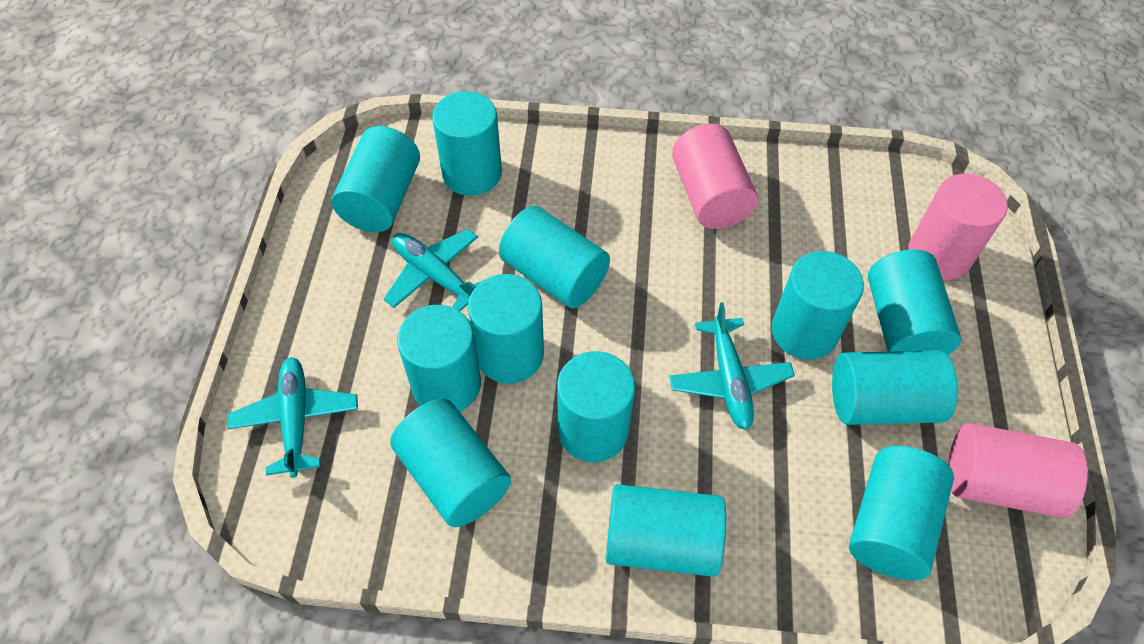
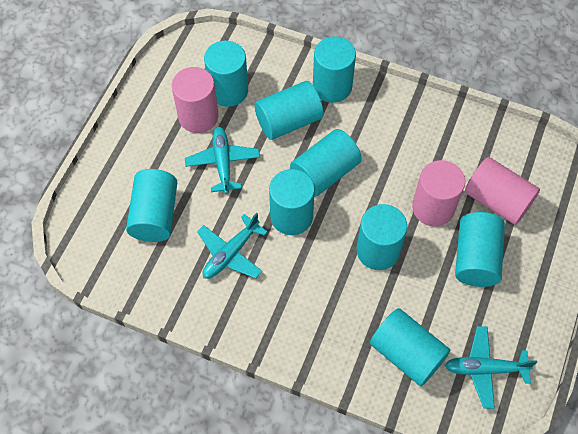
turquoise cylinder: [332,126,420,232] [390,399,511,527] [397,305,481,412] [432,91,502,196] [468,274,544,384] [499,206,610,309] [557,351,635,462] [606,484,726,577] [772,251,864,360] [832,350,958,425] [849,446,954,580] [868,249,961,355] = 12 -> [126,169,177,242] [204,41,248,107] [255,81,324,140] [269,169,315,235] [290,129,362,197] [313,37,356,103] [356,204,407,270] [370,308,450,386] [455,212,505,287] = 9

